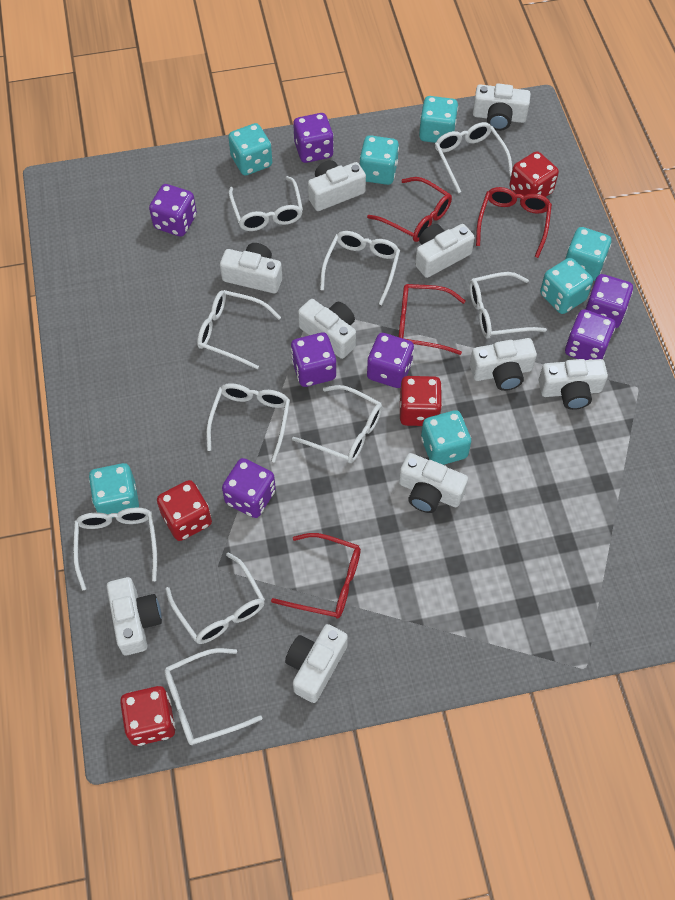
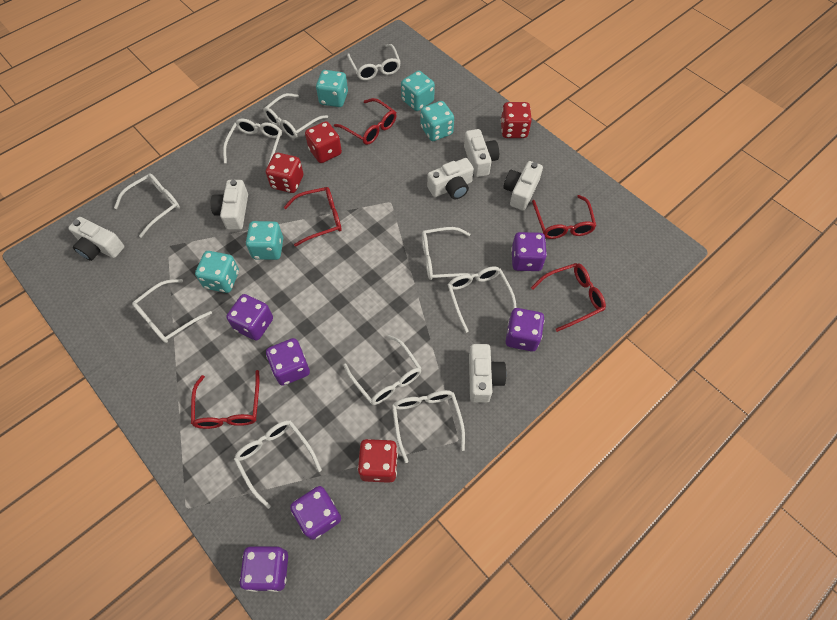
purple dice: [149,184,197,237] [222,458,276,518] [291,333,336,387] [293,113,334,163] [367,333,414,388] [565,309,615,360] [585,274,633,329] = 7 -> [226,294,273,341] [240,546,288,592] [266,338,310,386] [290,486,341,540] [506,308,545,351] [511,232,547,271] = 6
red glasses: [271,533,361,619] [367,177,452,242] [399,284,465,355] [476,187,552,258] = 4 -> [191,370,260,429] [284,187,342,247] [334,98,396,145] [531,263,606,332] [532,195,596,239] = 5
turquoise dice: [89,463,139,518] [228,123,272,175] [359,135,399,185] [419,96,458,143] [421,410,471,465] [540,258,593,314] [565,227,611,281] = 7 -> [195,251,239,293] [246,221,283,260] [316,70,348,107] [401,71,435,111] [421,101,454,141] = 5
white camera: [107,577,162,655] [220,243,282,293] [285,624,348,703] [298,299,356,359] [308,160,366,211] [399,453,468,513] [415,224,475,278] [470,338,537,391] [473,83,531,131] [539,359,608,410] = 10 -> [68,217,124,261] [210,180,248,230] [427,158,474,199] [464,129,499,177] [469,344,507,403] [503,161,543,211] = 6

